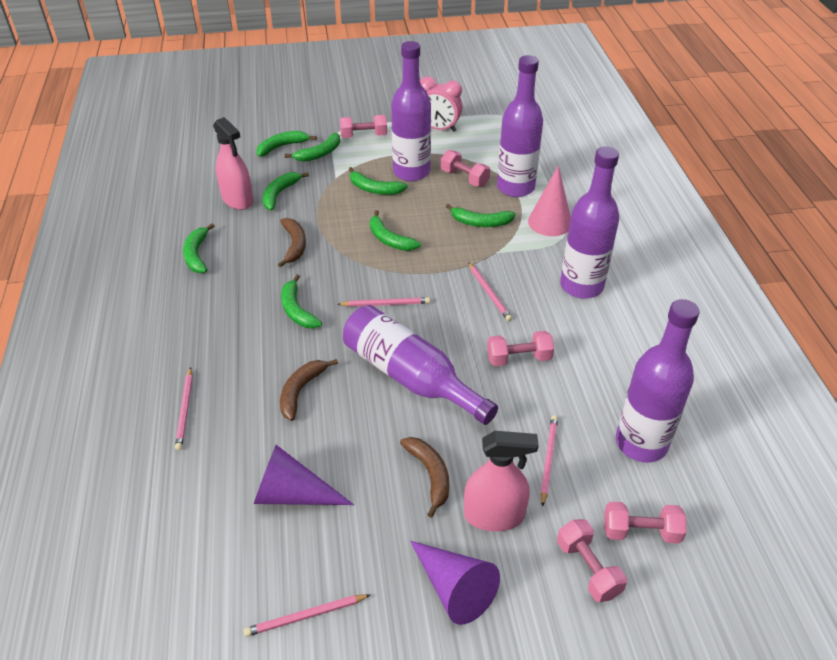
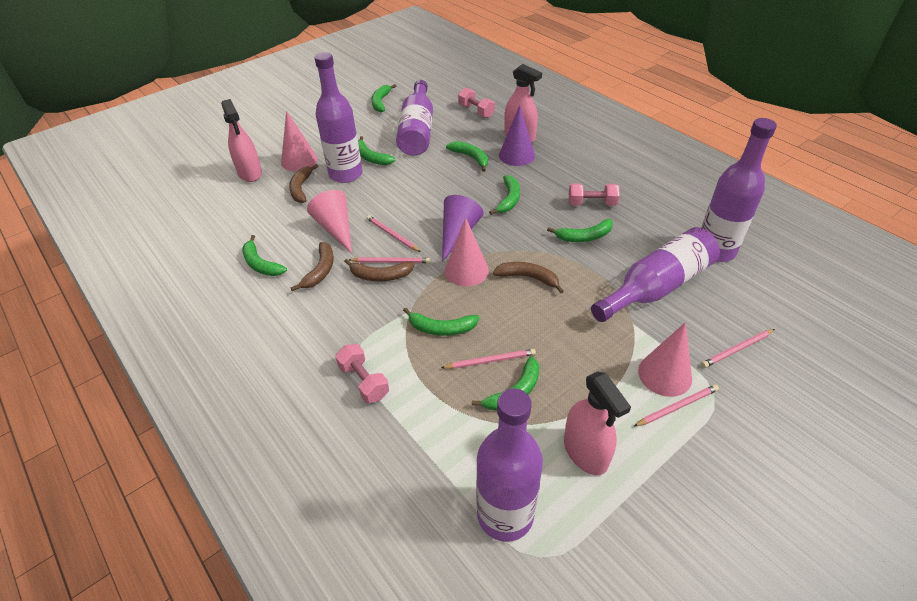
brown banana: [278,218,306,268] [280,359,338,421] [400,437,449,518] = 3 -> [289,164,319,203] [290,242,334,291] [344,259,414,281] [493,262,564,293] = 4
pink clock: [420,76,462,132] = 1 -> none = 0
pink cone: [528,166,571,236] = 1 -> [281,111,317,171] [307,190,352,254] [444,218,489,287] [638,322,692,397] = 4
pink dumbbell: [340,115,387,138] [441,150,490,187] [487,331,554,366] [557,519,627,602] [604,502,687,544] = 5 -> [335,344,389,403] [458,87,495,118] [569,184,620,206] = 3
pink spray bottle: [213,117,253,210] [464,431,539,531] = 2 -> [221,99,262,182] [504,64,542,143] [564,372,631,475] = 3

